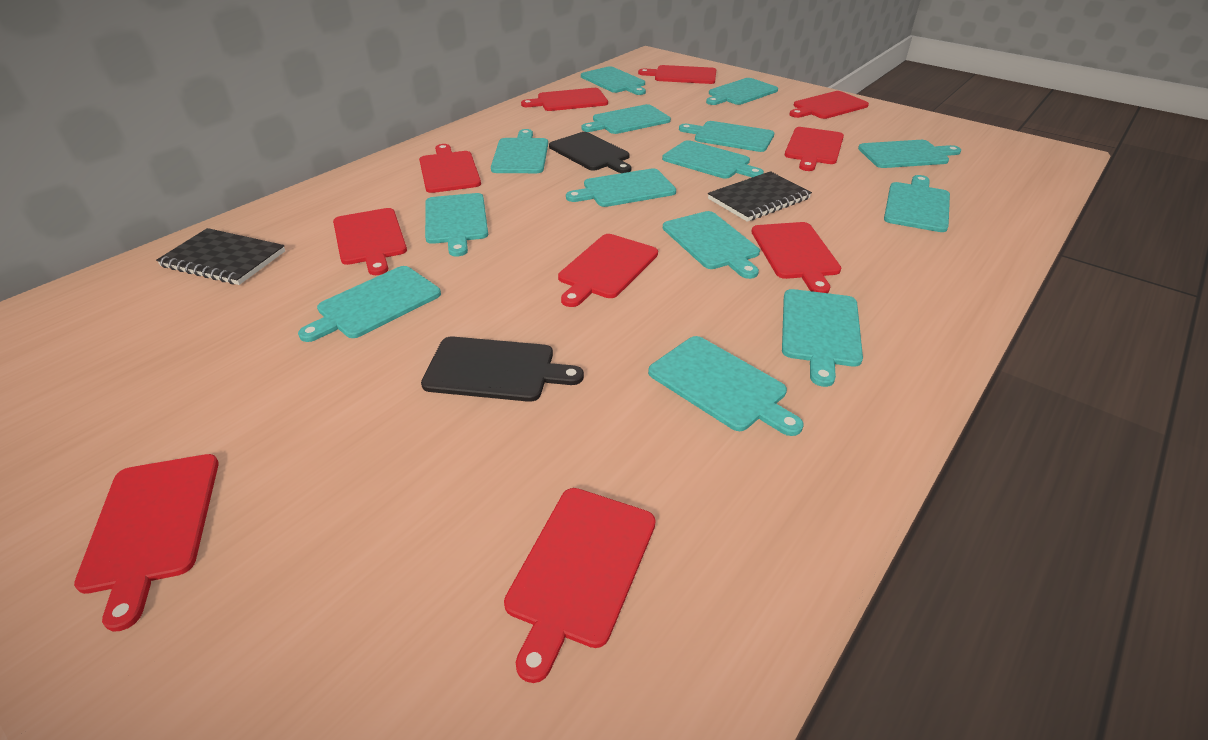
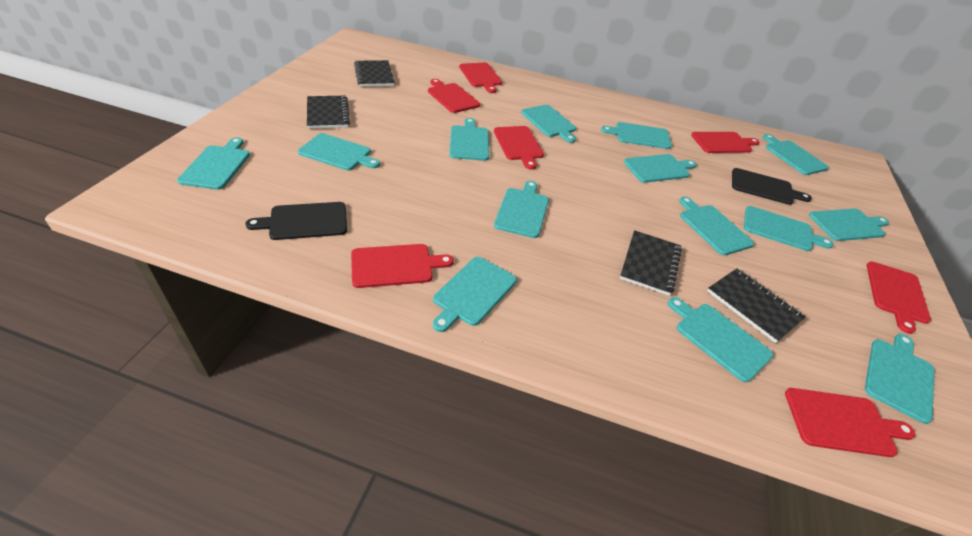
black notebook: [156,228,285,285] [708,171,812,222] = 2 -> [307,96,350,129] [354,60,395,87] [620,230,682,296] [707,268,806,343] = 4
red cutting board: [74,454,219,631] [333,208,407,275] [419,144,481,193] [504,488,656,683] [521,88,608,111] [558,234,658,307] [638,65,716,84] [751,222,841,293] [785,127,844,171] [789,91,869,119] = 10 -> [351,244,454,288] [428,79,480,113] [459,63,502,93] [494,126,544,170] [691,132,760,153] [785,388,916,457] [867,262,931,334] = 7

